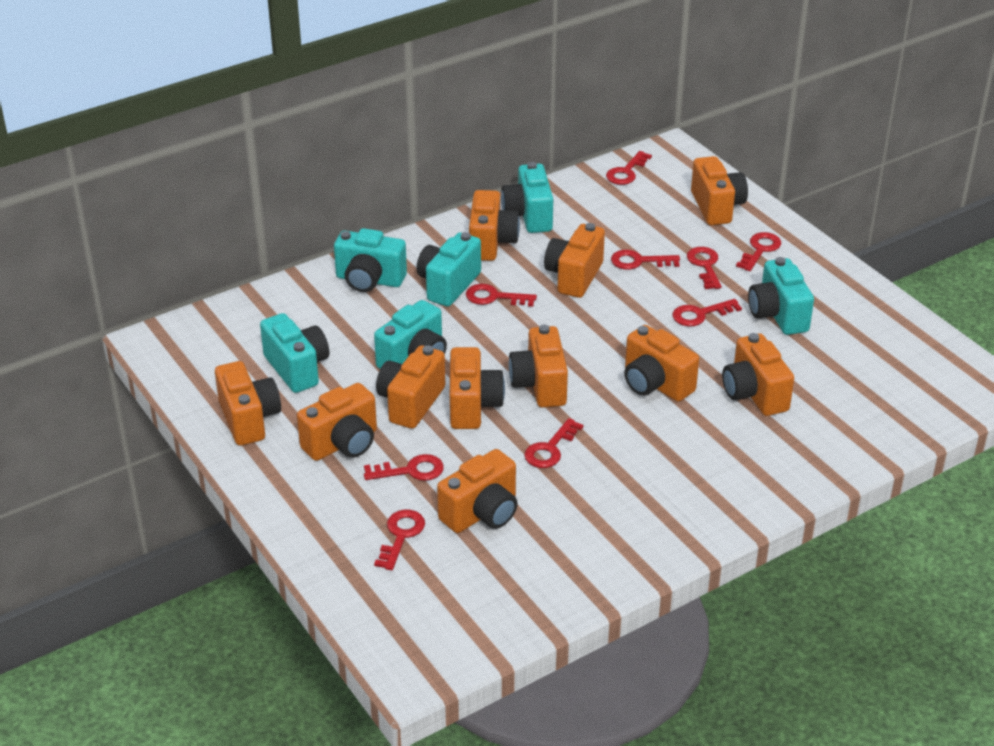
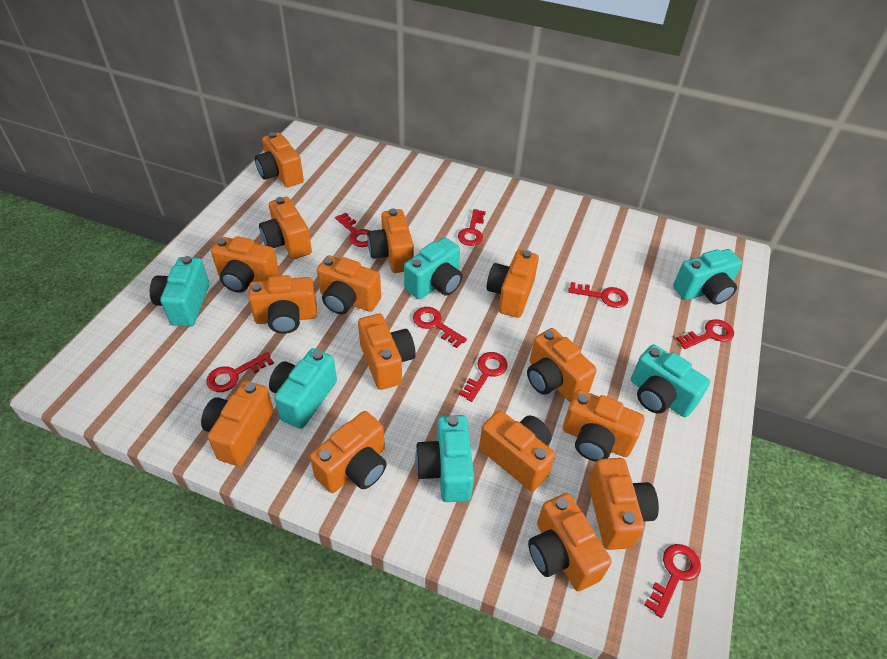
orange camera: [215,361,281,446] [297,383,377,461] [376,345,445,429] [437,449,518,533] [450,347,505,429] [469,190,520,261] [508,325,568,407] [544,223,605,298] [624,325,699,402] [691,156,748,225] [722,333,794,416] = 11 -> [201,381,274,466] [211,236,279,293] [248,275,317,334] [255,132,304,187] [259,197,312,259] [310,411,387,493] [317,255,381,314] [358,314,416,390] [367,208,414,273] [479,410,555,491] [487,250,539,318] [527,328,597,402] [528,493,612,591] [563,389,645,462] [588,458,659,550] = 15
red key: [364,454,444,481] [374,509,425,570] [466,284,537,307] [524,418,583,468] [606,151,652,185] [611,250,680,270] [673,299,742,326] [687,247,722,289] [736,232,781,271] = 9 -> [206,352,274,392] [335,212,370,247] [413,307,467,348] [458,209,486,246] [459,352,508,402] [568,282,629,308] [644,544,701,618] [676,319,734,349] = 8

